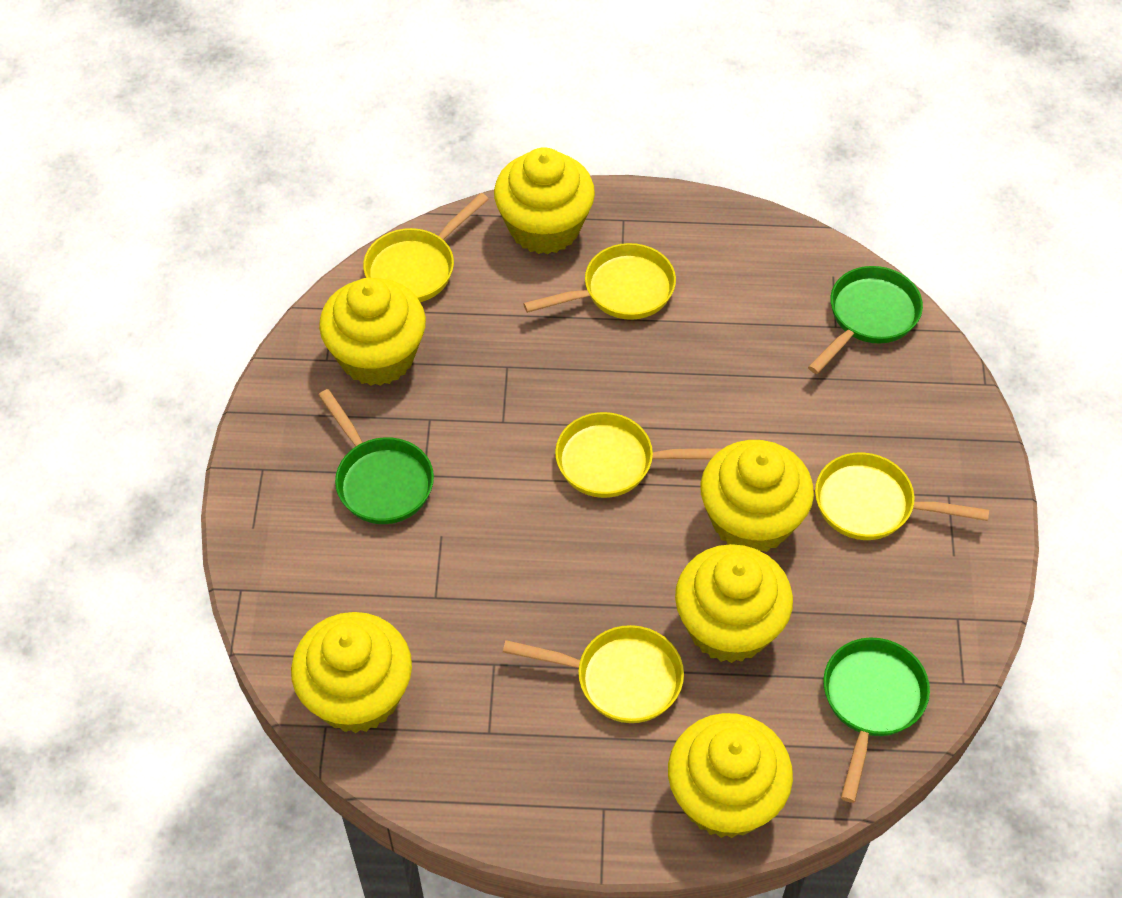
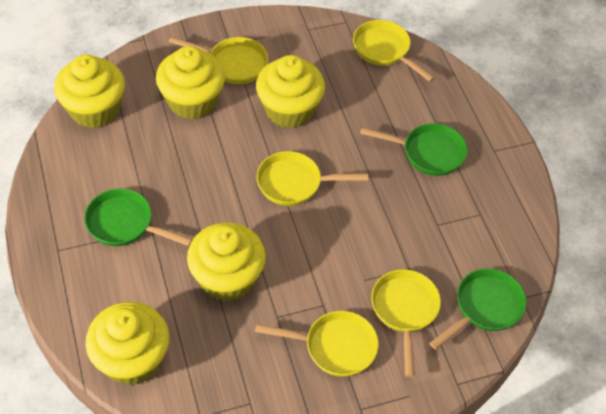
yellow cupcake: [291,612,412,733] [319,278,426,386] [494,147,595,254] [668,713,793,838] [675,544,793,663] [700,440,814,552] = 6 -> [54,54,125,128] [85,302,169,385] [156,46,225,119] [187,222,266,301] [256,55,325,128] = 5

